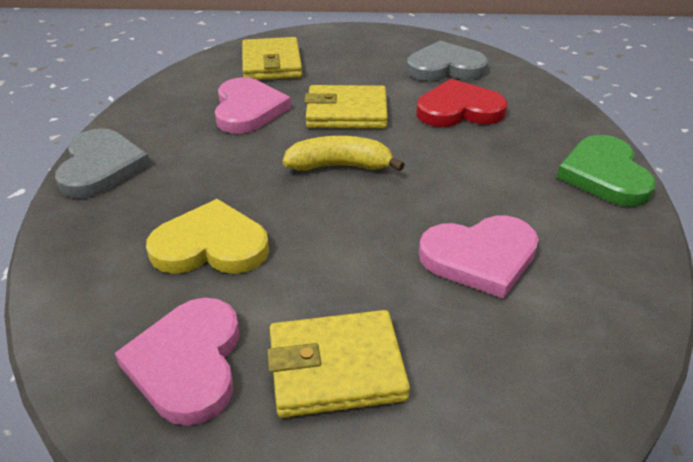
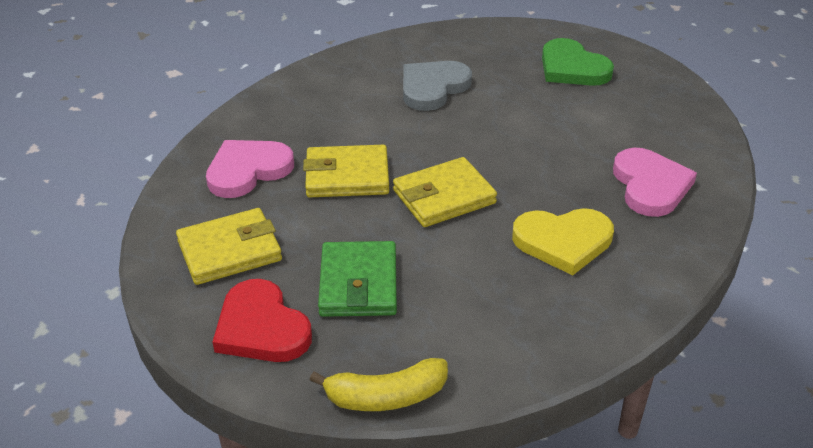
green wallet: none = 0 -> [318,241,397,317] = 1
grey heart: [55,128,151,198] [406,41,488,81] = 2 -> [403,61,472,111] = 1
pink heart: [115,298,240,426] [215,77,291,134] [419,216,539,299] = 3 -> [206,140,294,198] [613,148,697,217] = 2

